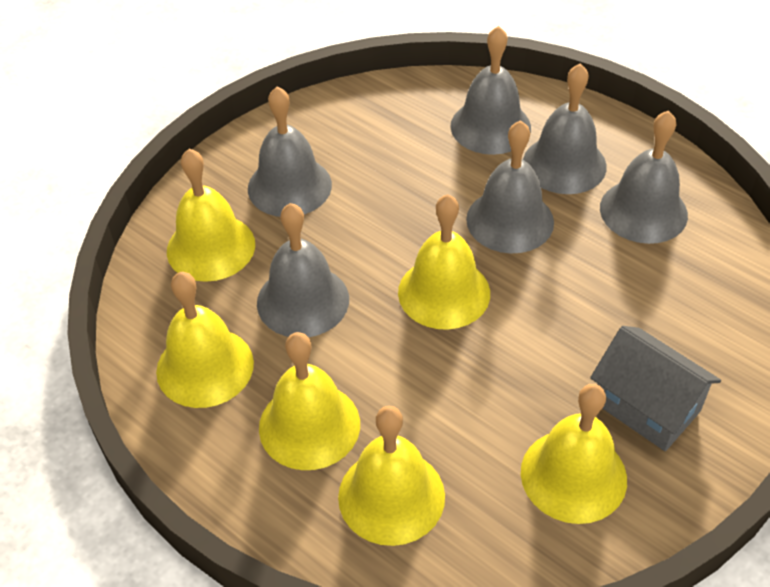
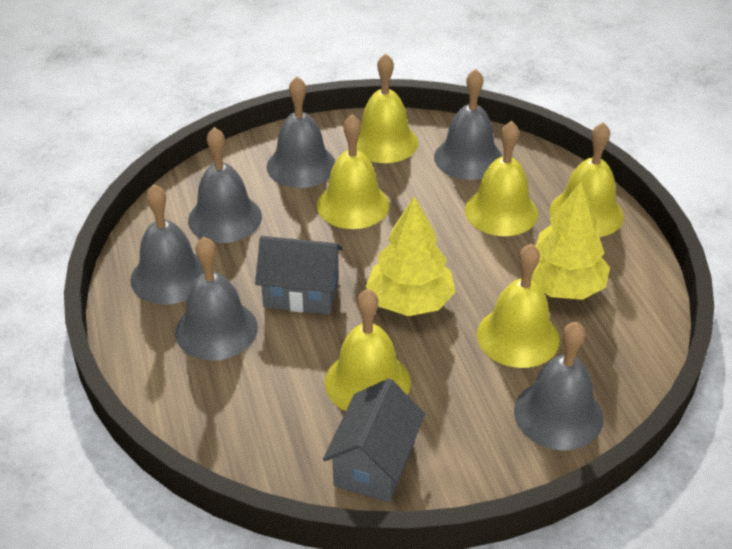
grey house: [590,326,721,451] = 1 -> [255,236,343,314] [323,378,425,502] = 2
yellow tree: none = 0 -> [366,196,455,316] [531,182,610,300] = 2

